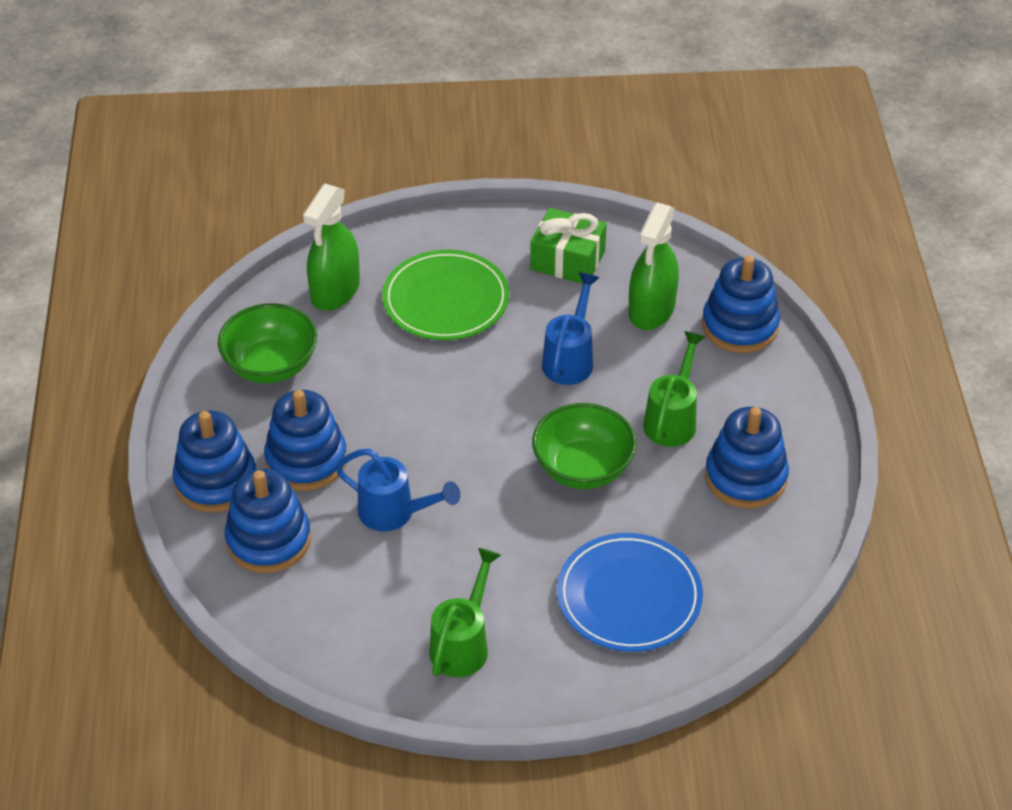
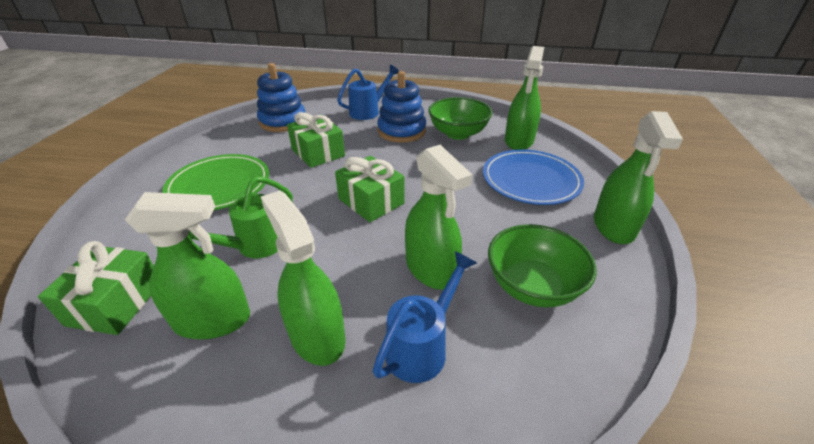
blue stacking toy: [172,410,256,513] [225,469,311,573] [264,390,347,491] [702,255,780,353] [705,407,789,509] = 5 -> [257,63,305,132] [377,71,426,143] = 2
green gift: [530,208,607,284] = 1 -> [38,241,154,335] [287,112,345,168] [335,156,405,222] = 3
green spray bottle: [303,184,360,311] [629,202,679,330] = 2 -> [125,192,250,339] [261,191,346,366] [405,145,472,290] [505,46,544,150] [594,111,683,244] = 5
green watering can: [429,548,501,677] [643,331,705,447] = 2 -> [188,176,293,258] = 1

